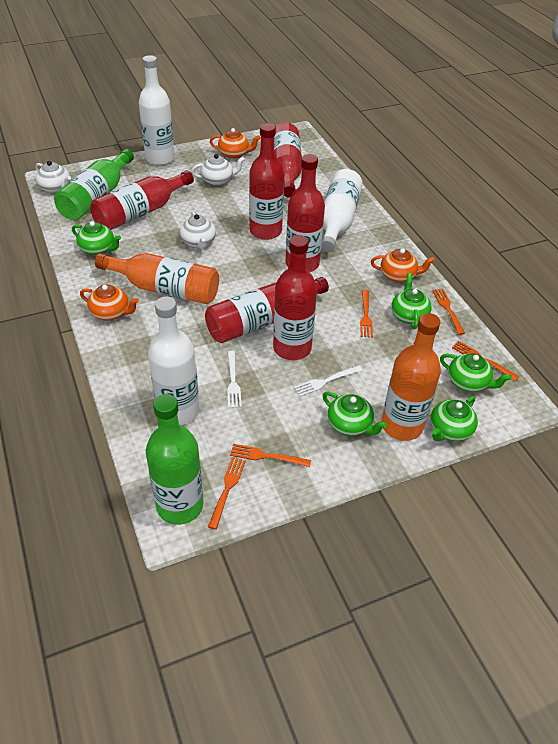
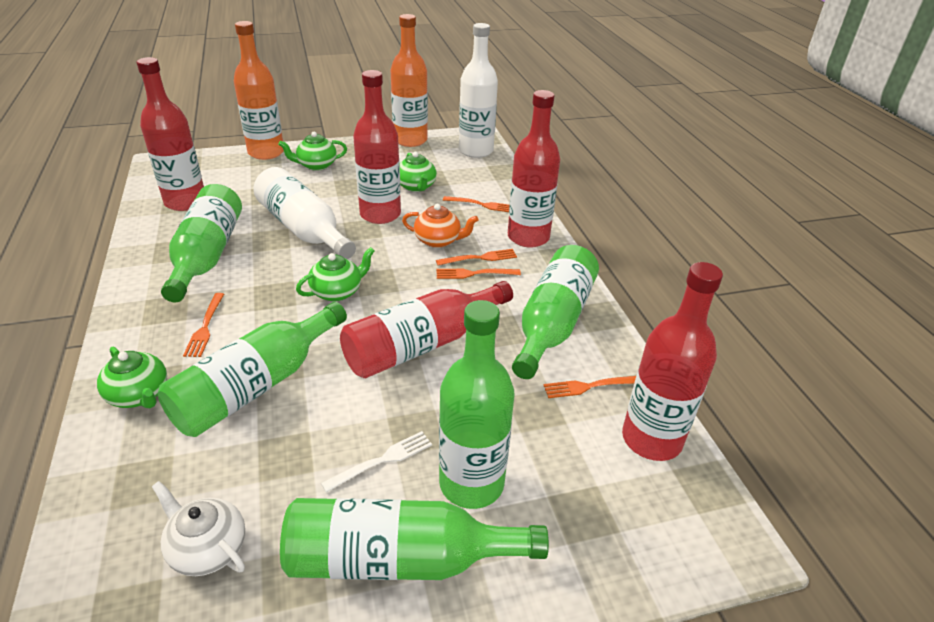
green bottle: [54,149,134,221] [146,394,204,525] = 2 -> [158,302,347,437] [161,184,242,302] [280,498,549,580] [439,300,514,509] [512,245,599,379] = 5
green teapot: [72,221,121,255] [323,392,387,436] [391,273,432,329] [431,396,478,441] [440,353,512,392] = 5 -> [97,346,167,408] [278,132,347,171] [296,247,374,301] [400,152,437,192] = 4
orange teapot: [80,284,139,321] [210,128,261,159] [371,249,435,283] = 3 -> [402,204,478,248] = 1
red bottle: [90,170,194,230] [205,277,329,343] [249,123,284,240] [273,235,317,360] [274,123,302,197] [285,154,325,272] = 6 -> [136,57,204,211] [340,281,513,378] [353,70,401,224] [508,90,560,248] [622,262,723,461] = 5
white bottle: [139,55,175,165] [148,297,200,425] [321,169,363,252] = 3 -> [253,167,356,259] [459,23,498,158] = 2
white fork: [227,351,242,408] [294,365,363,397] = 2 -> [321,431,432,493] = 1
white teapot: [35,161,71,193] [180,211,216,250] [191,154,245,186] = 3 -> [152,481,245,576] = 1

